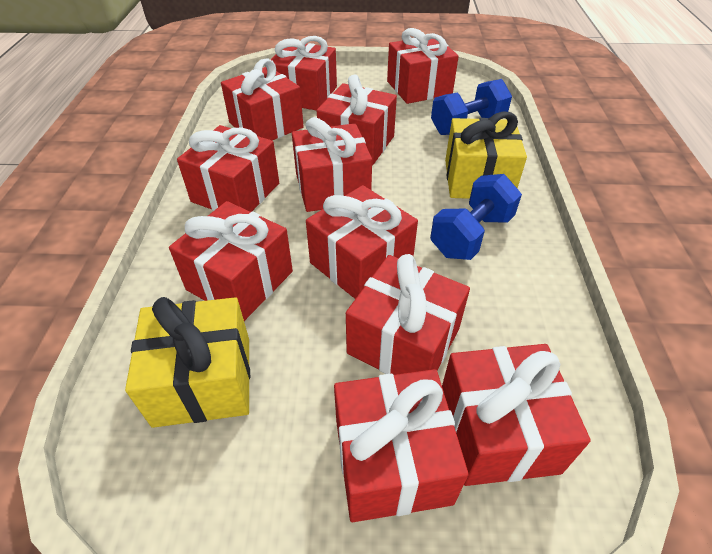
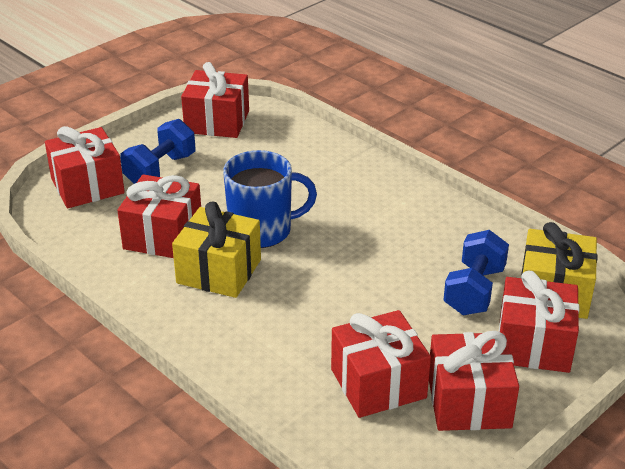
blue mug: none = 0 -> [223,150,317,248] = 1
red gift: [169,201,293,321] [177,125,279,212] [221,59,304,140] [270,36,337,111] [292,117,372,212] [306,185,418,299] [317,75,397,166] [334,369,469,522] [346,254,470,375] [387,28,459,104] [442,344,591,486] = 11 -> [45,126,125,208] [117,174,201,258] [181,62,249,138] [331,310,431,418] [429,331,519,431] [498,271,579,373] = 6

